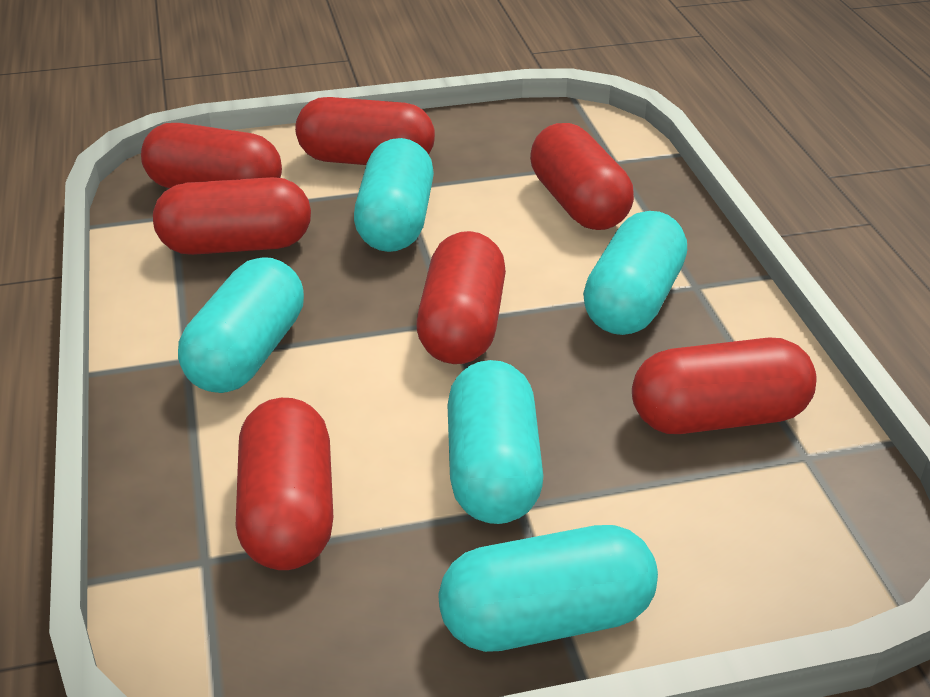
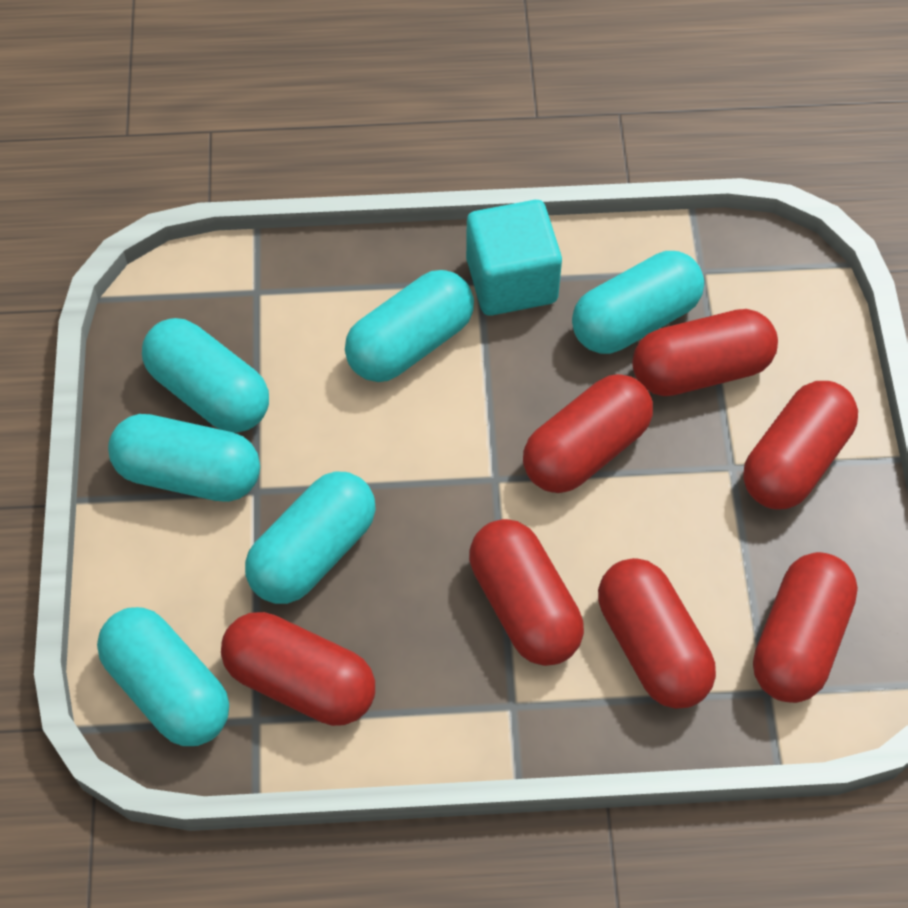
turquoise capsule: [178,257,304,393] [354,138,434,252] [438,525,658,652] [447,360,543,524] [583,211,687,335] = 5 -> [97,607,229,746] [108,414,260,502] [142,318,269,433] [245,471,376,604] [345,270,474,382] [572,251,704,354] = 6
turquoise cube: none = 0 -> [466,200,562,316] = 1

